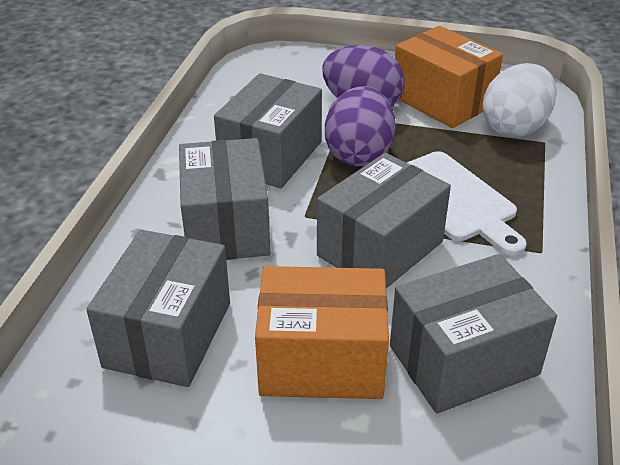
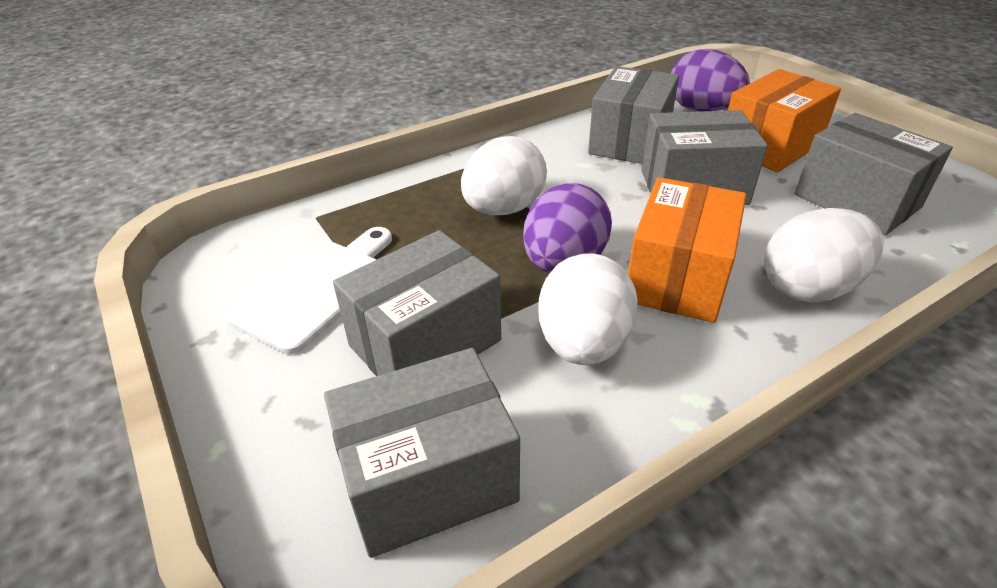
white egg: [483,63,557,137] = 1 -> [461,136,547,215] [538,253,638,365] [764,208,884,302] = 3

